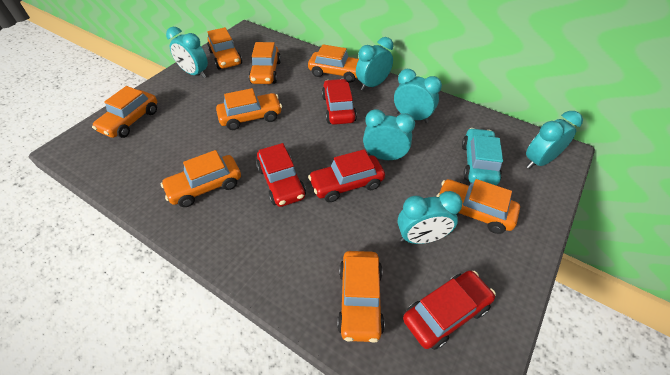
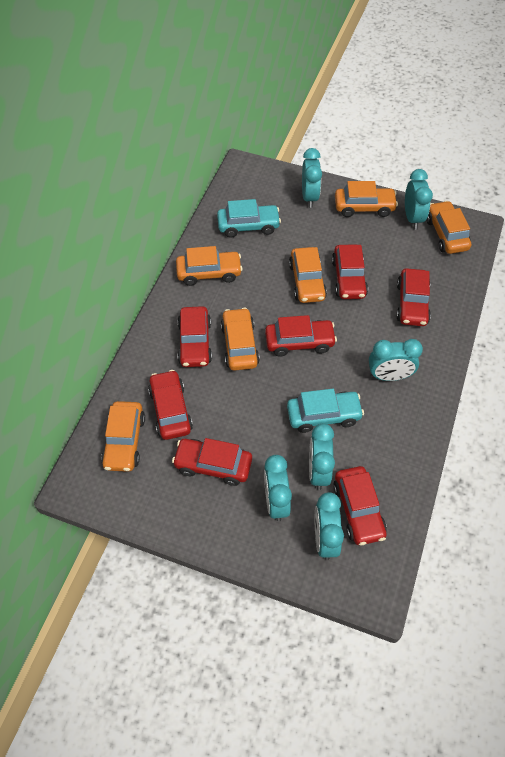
orange car: [92,86,157,138] [161,150,241,207] [207,27,242,70] [216,88,282,130] [248,42,281,84] [308,44,359,83] [337,251,385,343] [436,179,520,234] = 8 -> [101,401,145,472] [176,246,243,286] [221,308,260,371] [289,247,327,303] [335,181,398,217] [426,201,471,254] = 6
red car: [256,143,306,207] [308,149,385,202] [322,79,357,125] [403,270,496,350] = 4 -> [148,370,193,440] [172,438,252,486] [177,306,212,367] [265,315,337,357] [332,244,368,299] [333,466,387,545] [396,268,431,326] = 7
turquoise car: [462,128,503,185] = 1 -> [217,199,281,238] [287,389,364,433] = 2

